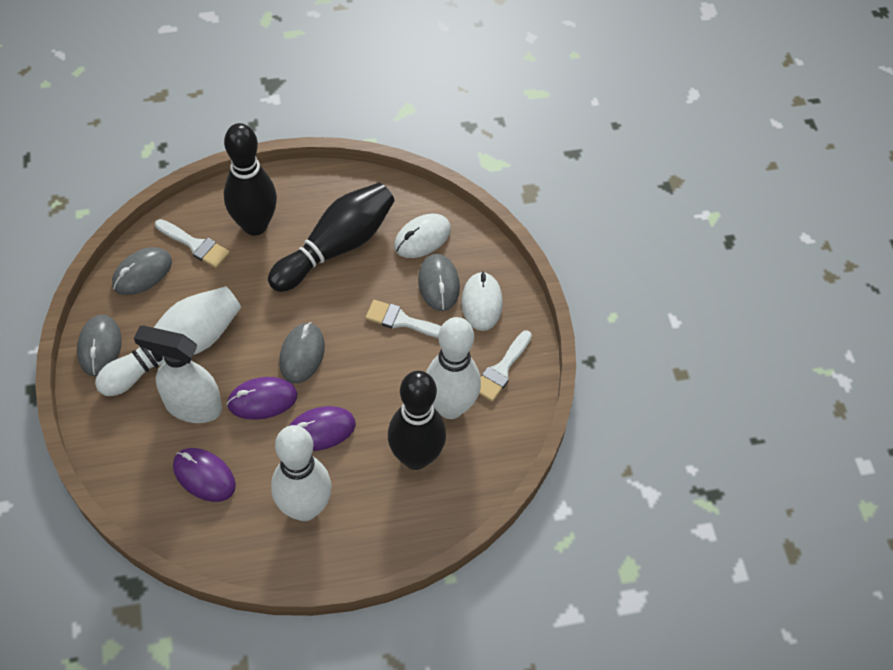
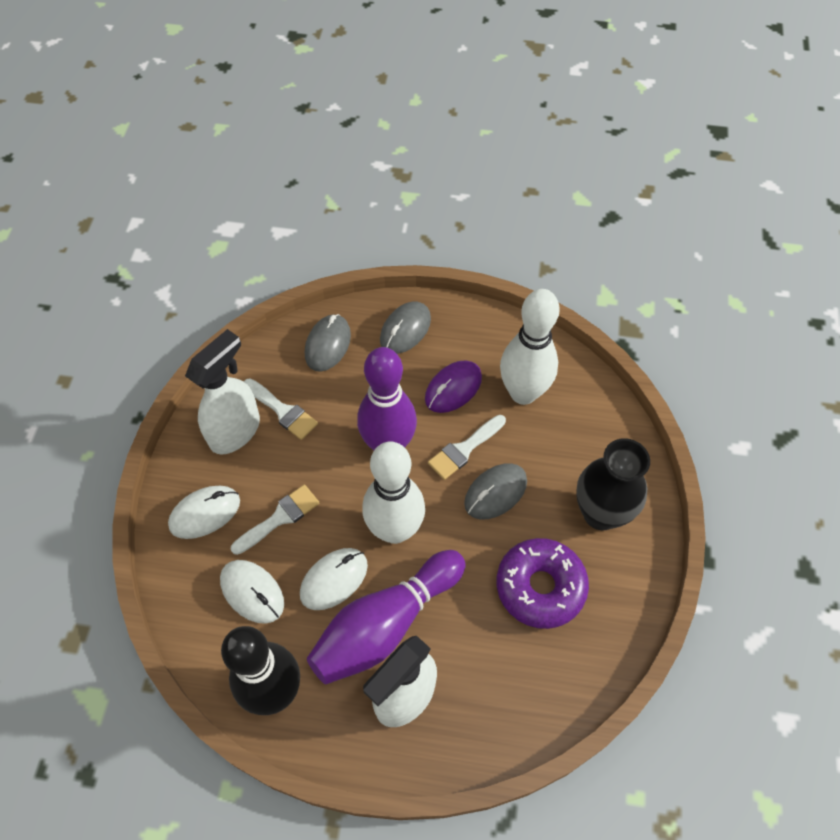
black bowling pin: [224,123,277,236] [268,183,394,292] [388,371,446,470] = 3 -> [221,626,300,715] = 1
black vase: none = 0 -> [576,438,650,530] = 1
grey mouse: [77,315,122,376] [112,247,172,295] [279,322,325,383] [418,254,460,311] = 4 -> [305,314,351,372] [380,302,431,354] [464,463,527,519] = 3
purple bowling pin: none = 0 -> [307,550,465,684] [357,347,417,450] = 2
purple donut: none = 0 -> [497,538,589,629] = 1
purple mouse: [173,448,236,502] [227,377,297,420] [289,406,356,451] = 3 -> [425,361,482,413] = 1
white bowling pin: [95,286,241,396] [271,425,332,521] [426,317,481,419] = 3 -> [362,441,425,544] [500,289,560,405] = 2
white mouse: [394,214,451,258] [461,271,503,331] = 2 -> [168,486,240,539] [220,560,284,624] [300,548,368,610] = 3
white spray bottle: [134,326,222,423] = 1 -> [185,329,260,455] [363,636,437,727] = 2

